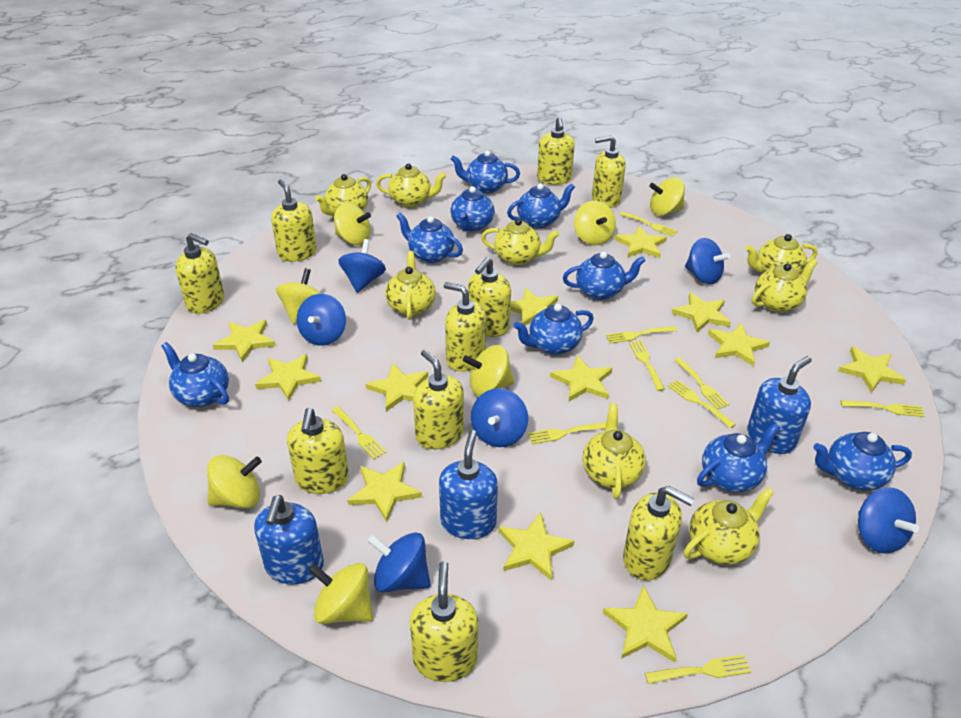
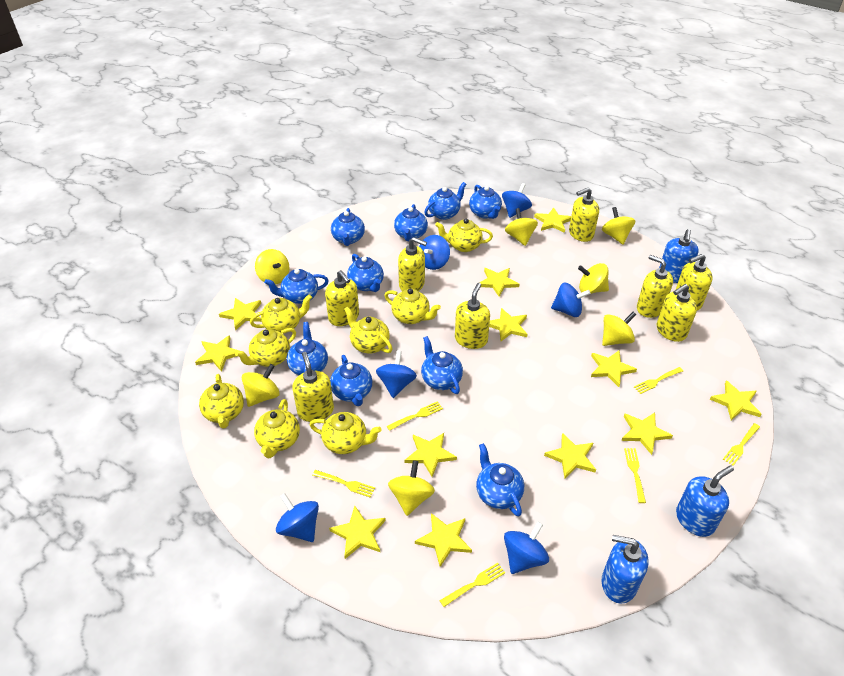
blue teapot: [161,342,229,407] [396,213,463,263] [450,186,495,231] [451,150,520,193] [507,183,575,228] [514,304,594,355] [563,251,646,300] [697,423,781,492] [813,432,912,491] = 9 -> [264,269,329,304] [287,322,328,375] [330,355,372,406] [331,208,365,246] [347,254,384,292] [394,204,428,241] [421,336,463,394] [424,182,466,220] [469,185,502,219] [476,443,524,516] = 10
yellow fork: [331,406,386,459] [528,422,606,444] [606,326,677,344] [620,212,678,237] [629,340,665,391] [645,654,751,684] [668,380,736,428] [674,357,729,410] [841,400,925,417] = 9 -> [312,470,375,498] [387,401,443,431] [439,563,505,607] [624,448,646,503] [634,367,683,394] [723,423,760,466] = 6
yellow soap dispenser: [175,233,224,314] [271,179,317,262] [287,408,349,494] [410,561,478,682] [413,350,464,449] [444,282,486,372] [468,257,511,337] [537,117,575,185] [592,135,626,208] [623,486,694,581] = 10 -> [292,352,334,422] [325,270,359,326] [398,237,427,291] [455,283,490,349] [569,187,599,242] [637,255,673,318] [657,284,697,342] [676,254,713,311] = 8

